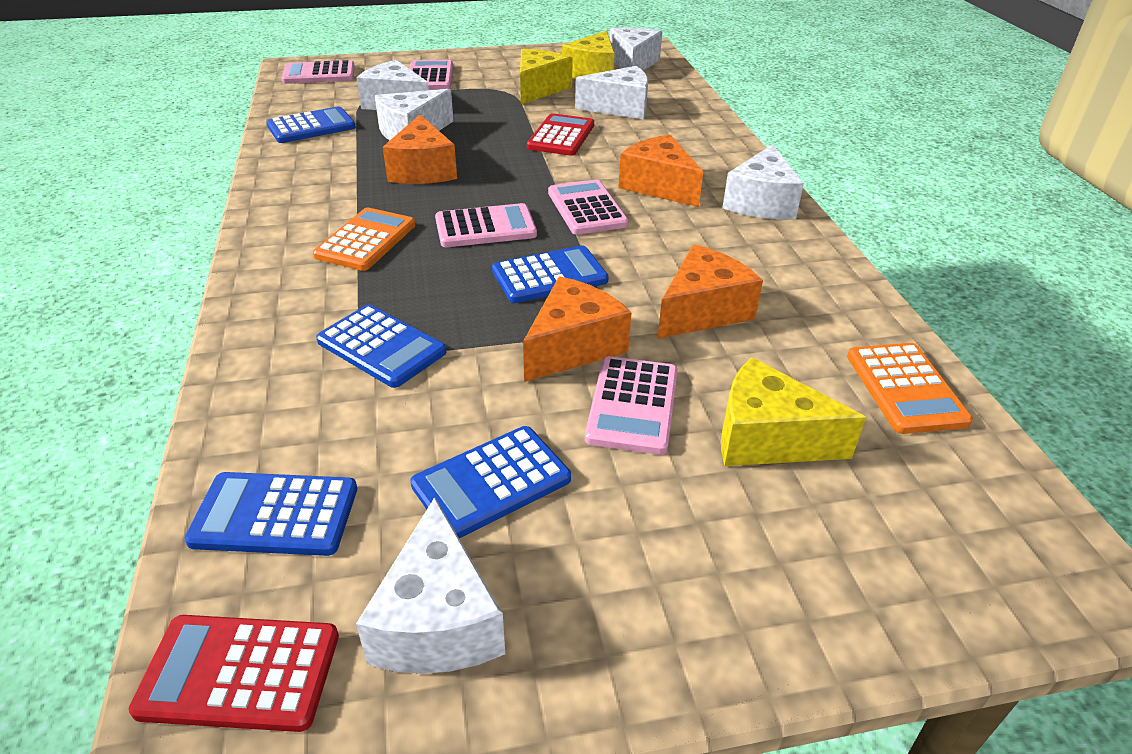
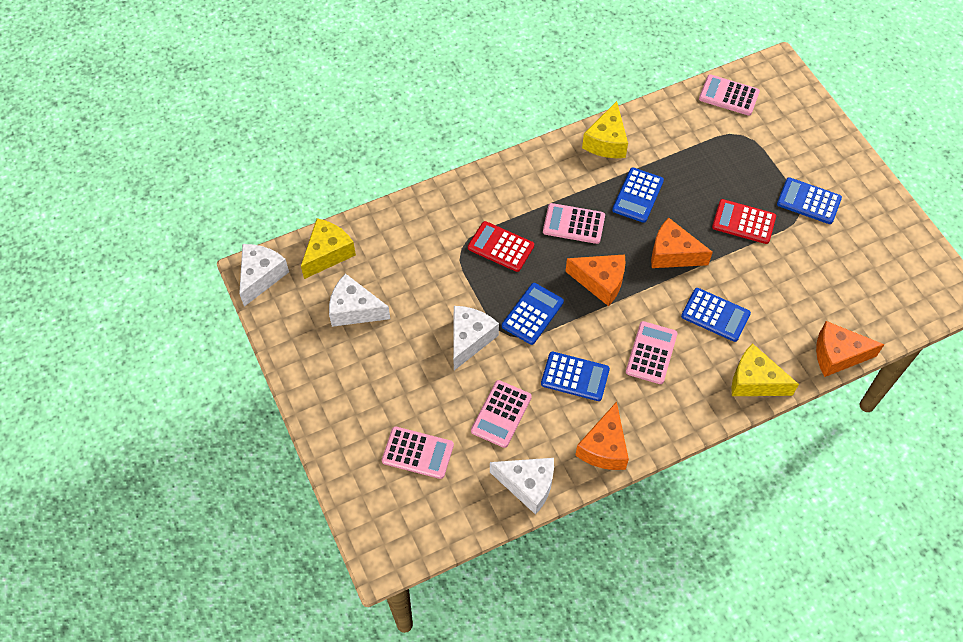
orange calculator: [313,208,416,271] [847,343,973,434] = 2 -> none = 0
white cheese: [356,497,505,674] [357,60,429,110] [375,89,453,140] [575,66,648,119] [610,27,662,71] [722,144,804,219] = 6 -> [239,244,289,307] [329,273,390,327] [453,306,499,370] [490,458,554,515] = 4

